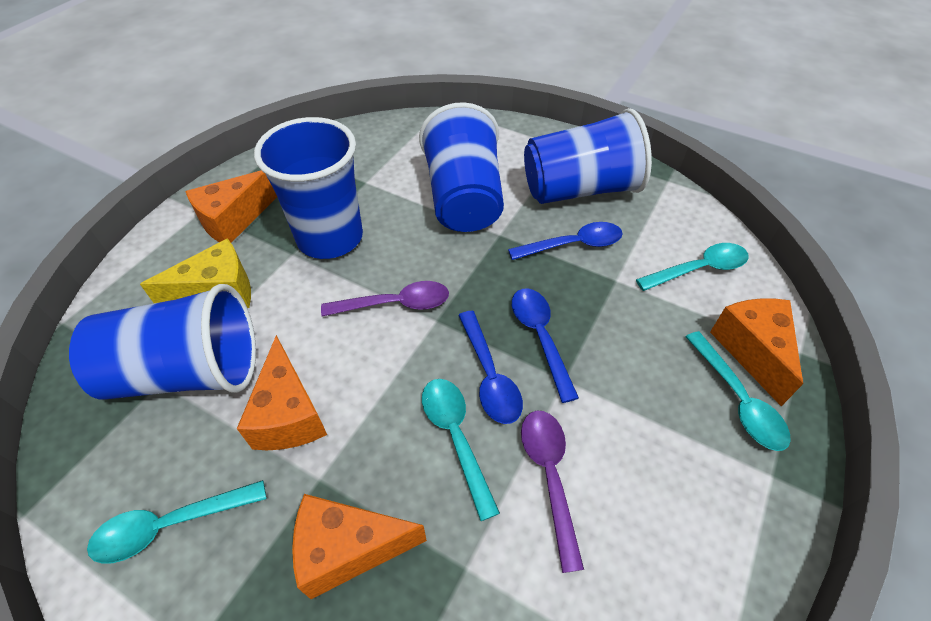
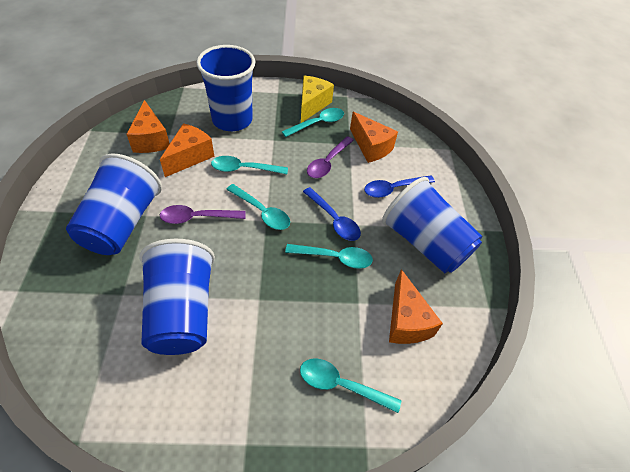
blue spoon: [458,311,523,424] [508,222,623,260] [512,288,579,403] = 3 -> [303,187,361,241] [364,175,435,198] = 2
turquoise spoon: [87,480,266,564] [422,379,500,521] [636,243,749,291] [686,331,791,451] = 4 -> [211,156,288,174] [226,184,290,230] [282,108,344,137] [285,244,373,269] [300,359,401,413] = 5

